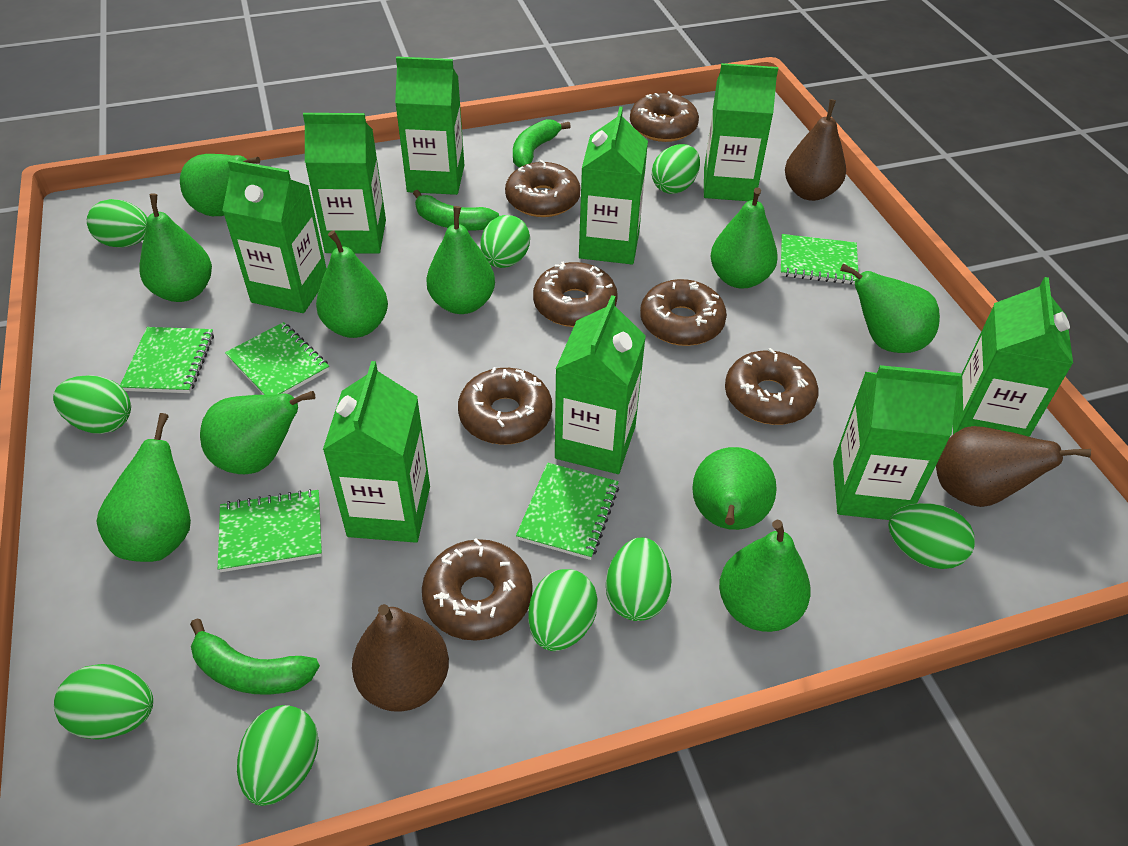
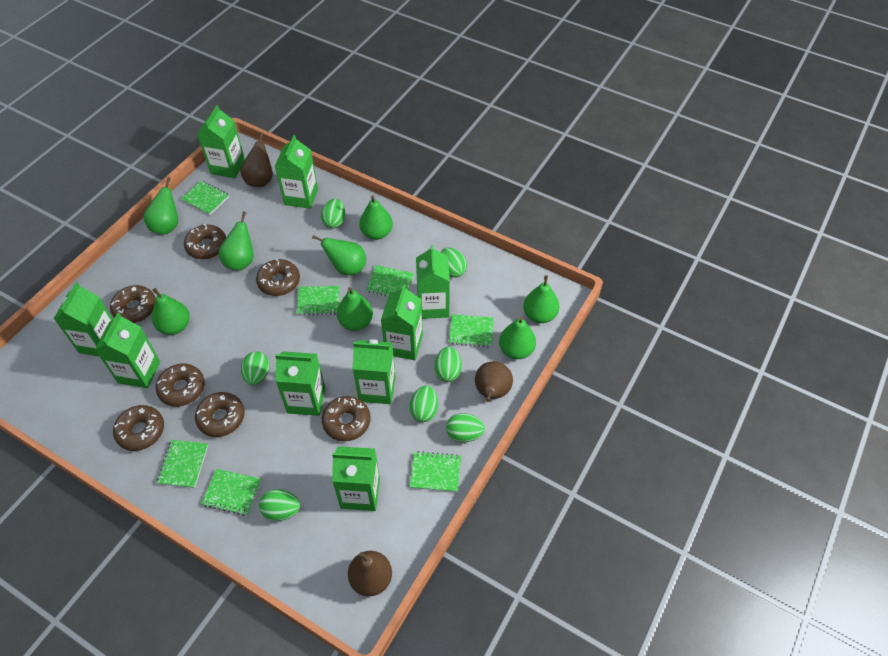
green banana: [190,618,320,695] [413,190,499,231] [513,119,571,168] = 3 -> none = 0
green egg: [53,375,131,434] [54,664,153,740] [87,199,147,248] [237,705,319,806] [481,215,530,268] [528,569,598,651] [606,537,672,621] [652,144,700,194] [888,503,975,569] = 9 -> [241,351,270,385] [259,489,300,521] [321,199,345,228] [409,385,438,422] [434,347,462,382] [441,248,467,277] [446,413,485,442] = 7
green notebook: [120,327,214,393] [218,489,322,572] [225,322,329,395] [516,463,619,560] [780,234,858,285] = 5 -> [157,440,208,488] [181,181,229,215] [201,469,261,516] [297,286,340,316] [366,265,415,296] [410,451,461,492] [449,314,494,347] = 7
green pear: [96,413,191,562] [139,194,212,302] [180,154,260,216] [200,391,315,474] [316,230,388,338] [426,206,495,314] [692,447,777,530] [710,188,778,289] [719,520,811,632] [840,264,940,353] = 10 -> [143,177,178,234] [152,288,190,335] [218,211,254,270] [312,235,366,275] [337,287,373,331] [359,195,393,240] [499,316,536,359] [523,275,559,323] = 8

